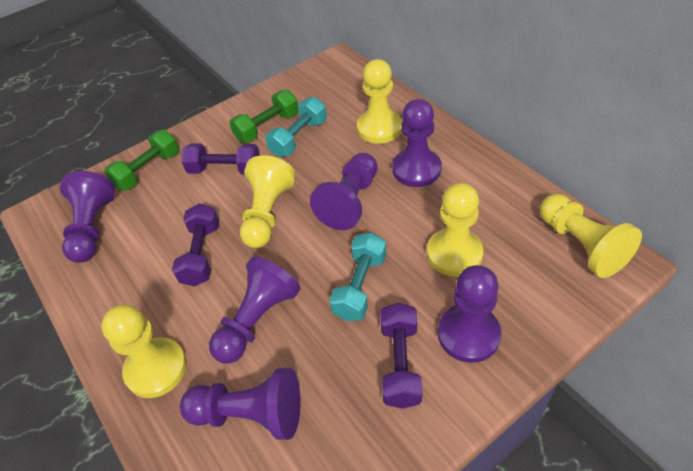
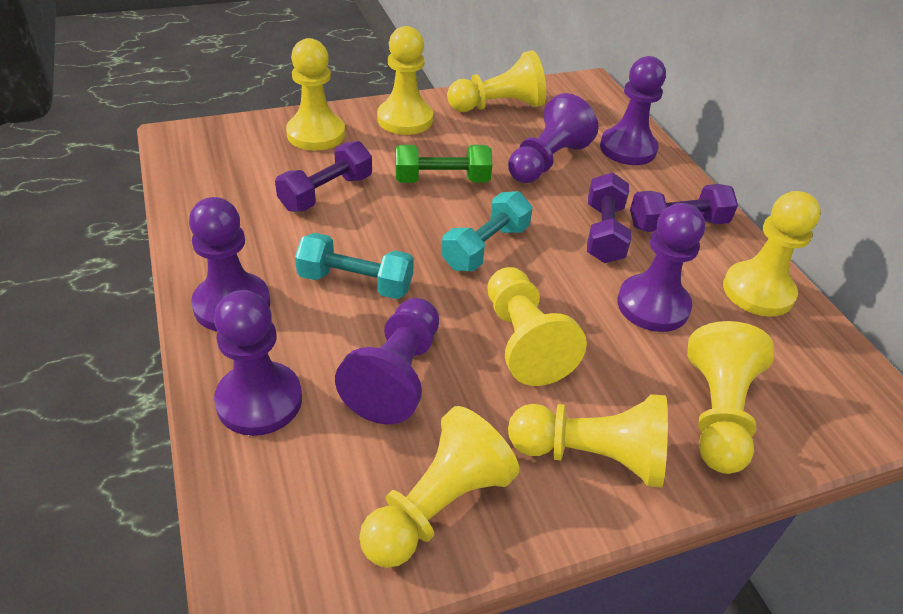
green dumbbell: [104,130,179,190] [229,90,299,143] = 2 -> [395,145,492,183] = 1
yellow pawn: [101,304,187,398] [240,155,296,248] [357,59,402,144] [427,183,484,277] [540,194,642,278] = 5 -> [286,38,345,151] [359,406,519,568] [377,26,433,135] [447,50,546,112] [488,267,587,386] [508,394,668,488] [687,321,774,474] [723,191,821,317] = 8

